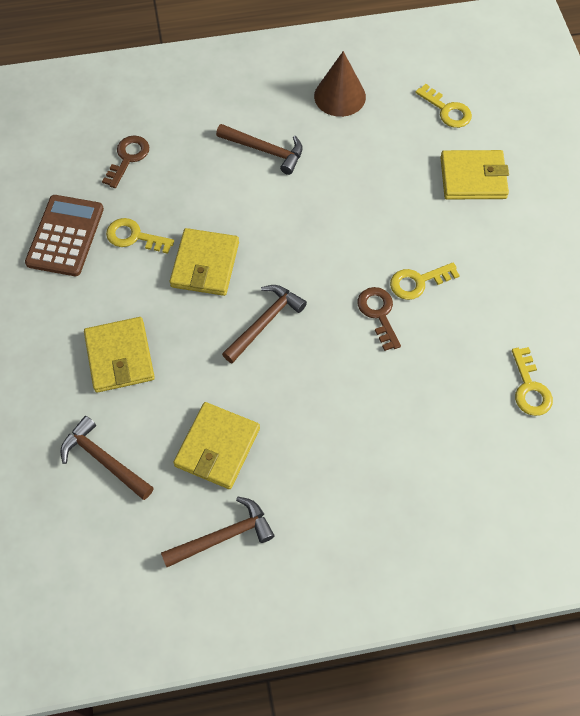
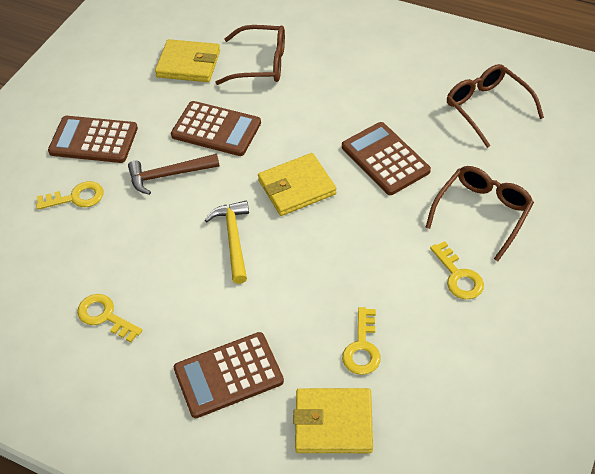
brown calculator: [25,195,104,276] = 1 -> [48,116,138,163] [171,101,261,156] [174,332,284,418] [342,122,431,195] = 4
brown cone: [314,51,366,117] = 1 -> none = 0
brown glasses: none = 0 -> [215,25,285,85] [425,166,534,261] [447,64,544,148] = 3
brown hammer: [60,416,154,500] [161,497,275,567] [216,124,303,175] [222,285,307,363] = 4 -> [128,154,219,195] = 1
brown key: [102,136,149,188] [357,287,401,351] = 2 -> none = 0
yellow hammer: none = 0 -> [205,201,249,284] = 1
yellow wallet: [84,317,155,393] [170,228,239,296] [173,402,260,489] [440,150,509,199] = 4 -> [155,39,220,82] [258,153,336,216] [293,388,373,453] = 3

